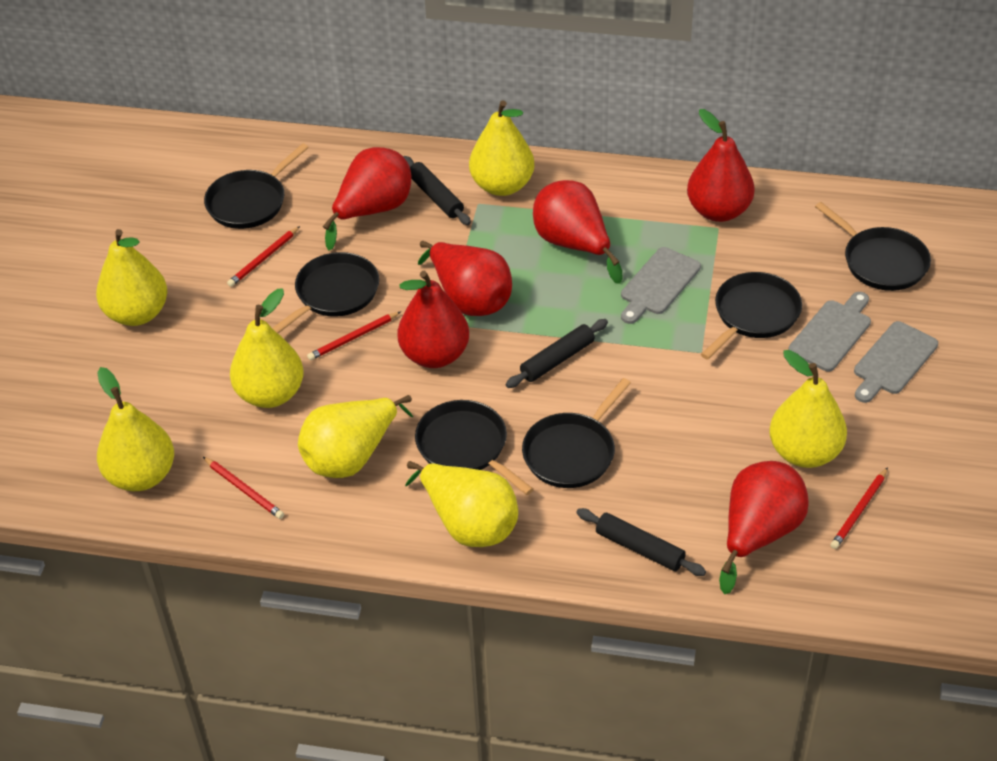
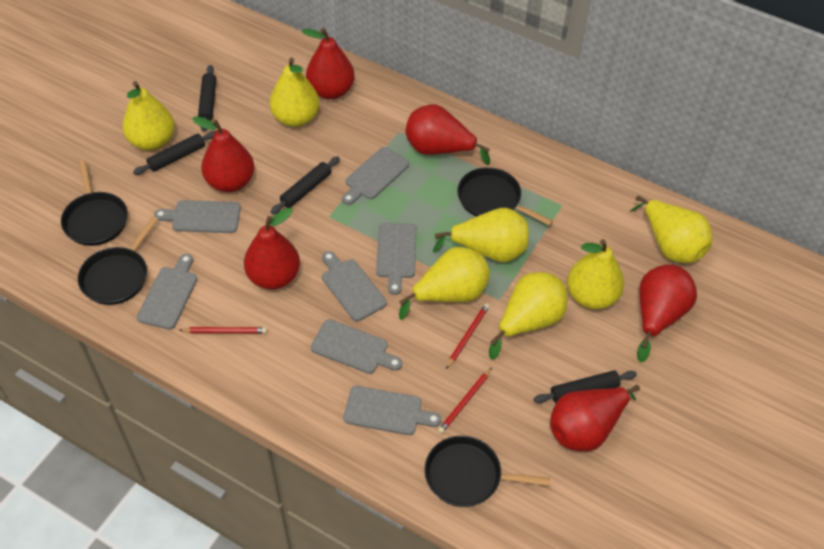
black pan: [204,143,309,229] [272,252,379,333] [415,400,534,495] [522,378,631,488] [701,272,802,360] [815,202,931,291] = 6 -> [61,160,128,246] [78,216,158,305] [424,436,550,507] [457,167,553,226] = 4
black rolling pin: [403,156,471,225] [506,319,608,388] [576,508,706,576] = 3 -> [133,131,216,175] [198,65,216,132] [271,156,340,214] [534,370,637,403] = 4
grey cutting board: [621,247,701,324] [788,292,871,371] [854,321,938,403] = 3 -> [137,254,197,329] [154,200,241,233] [311,319,402,374] [322,251,387,321] [342,147,409,205] [343,386,441,435] [376,223,417,295] = 7
red pencil: [203,457,284,519] [227,226,300,287] [307,312,401,360] [830,467,888,549] = 4 -> [179,327,267,333] [438,368,492,434] [446,303,490,369] = 3

